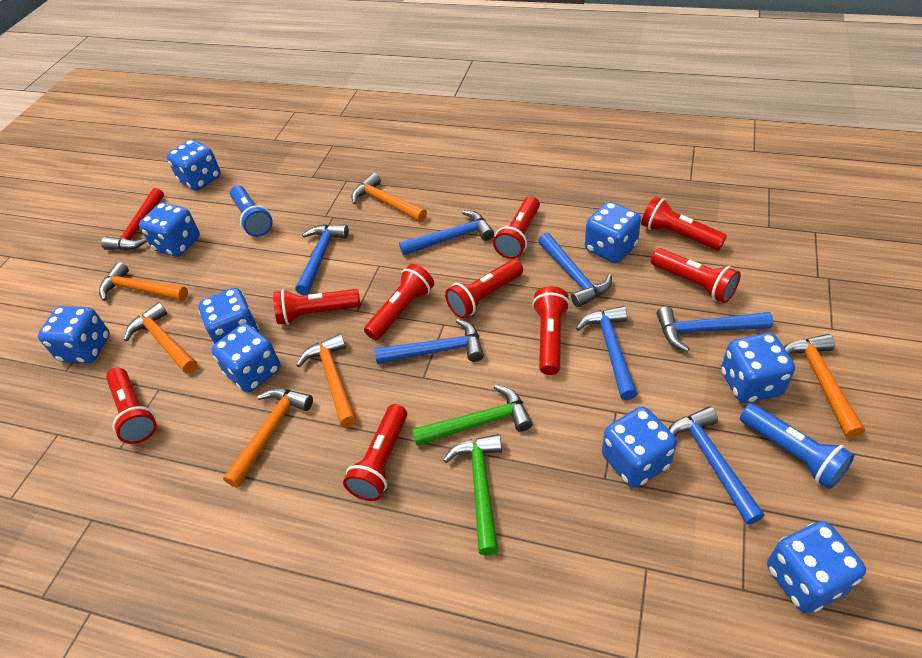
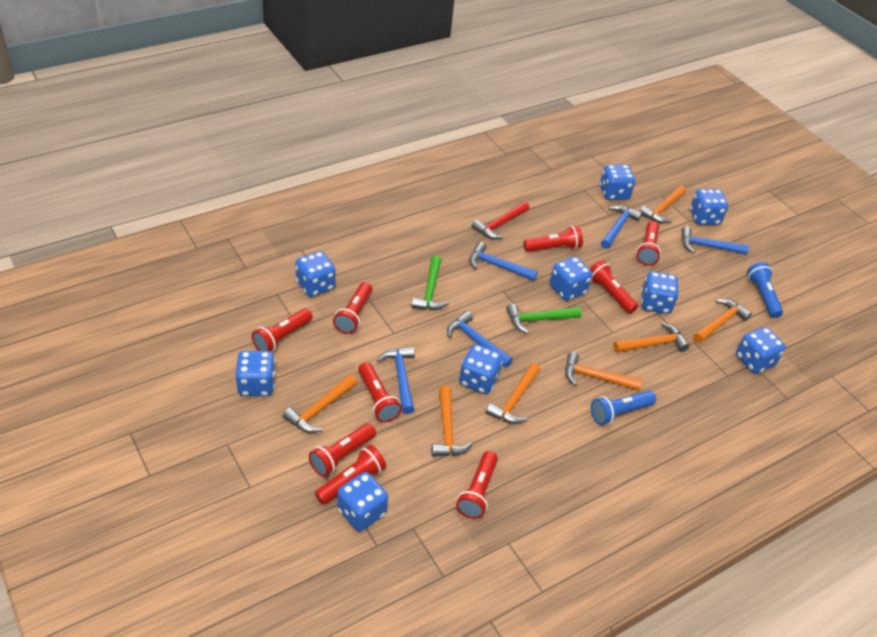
blue hammer: [295,224,349,295] [374,319,484,364] [399,210,494,256] [538,233,612,307] [576,306,638,400] [656,307,773,352] [668,406,765,525] = 7 -> [377,346,415,414] [447,311,513,367] [470,242,538,281] [601,205,642,249] [681,227,749,255] = 5
orange hammer: [99,262,188,301] [124,302,198,374] [223,388,313,488] [297,334,357,427] [351,173,427,222] [784,334,865,438] = 6 -> [283,374,357,433] [432,386,473,457] [486,363,540,424] [565,352,642,391] [613,322,689,353] [639,186,686,223] [693,299,752,343] = 7

